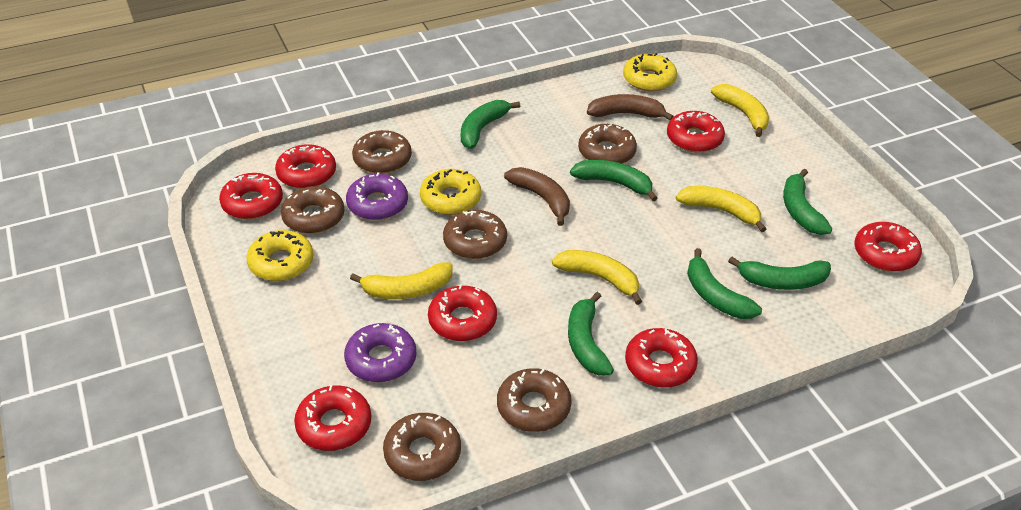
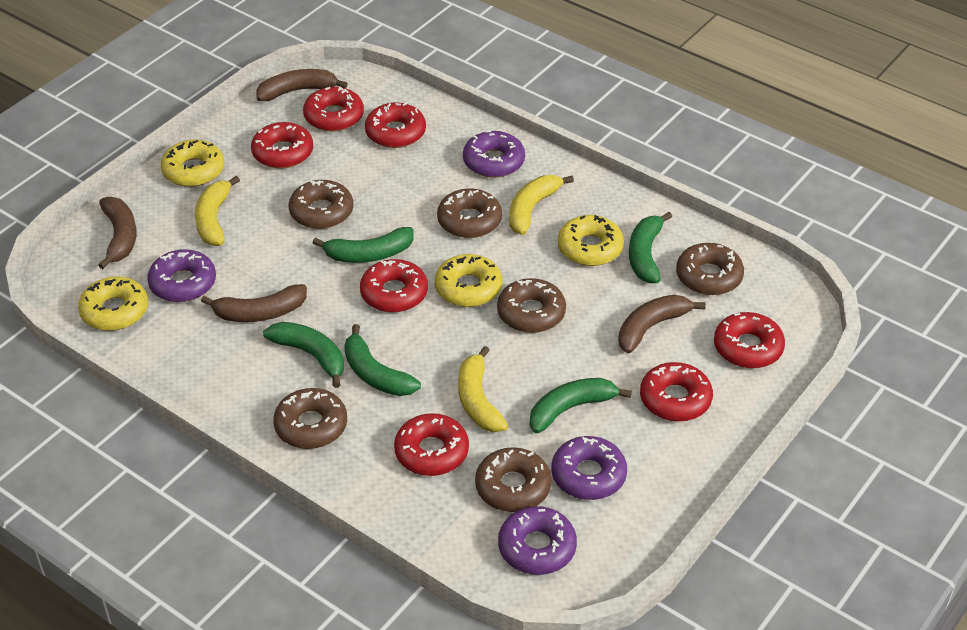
brown banana: [504,167,570,226] [587,94,674,120] = 2 -> [98,197,137,269] [201,284,307,322] [256,69,348,101] [618,295,706,353] = 4
green banana: [461,100,520,149] [568,292,614,376] [570,160,657,201] [687,248,762,319] [728,256,831,290] [783,169,832,235] = 6 -> [263,322,344,388] [313,227,414,263] [344,324,421,396] [530,378,632,433] [629,212,672,283] = 5
purple donut: [344,323,417,382] [346,172,408,220] = 2 -> [147,249,216,302] [463,131,525,178] [498,506,577,575] [552,436,627,500] = 4
yellow banana: [350,262,453,299] [552,250,642,305] [676,186,766,232] [711,84,769,137] = 4 -> [195,176,240,246] [458,346,508,432] [509,175,574,235] = 3
yellow donut: [246,230,314,281] [420,169,481,215] [623,53,677,91] = 3 -> [78,276,148,331] [161,139,224,187] [435,254,502,307] [558,215,624,266] = 4

